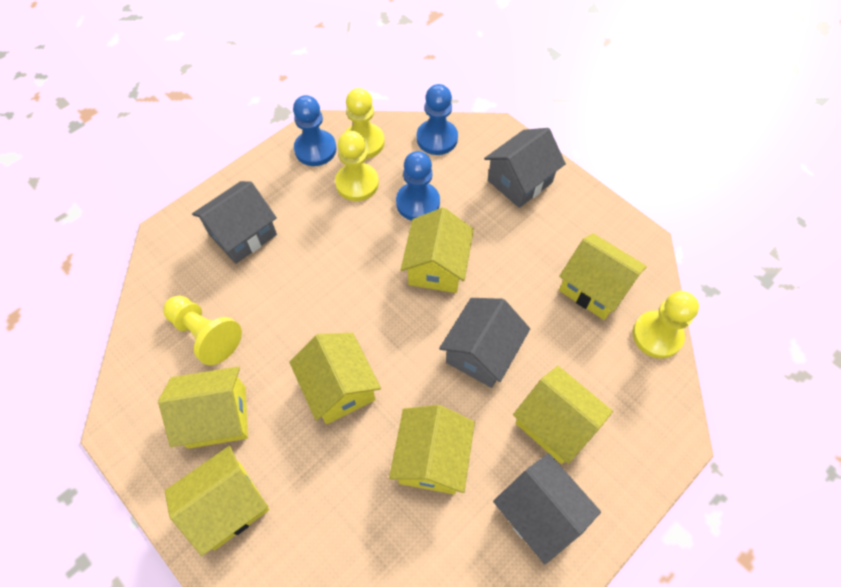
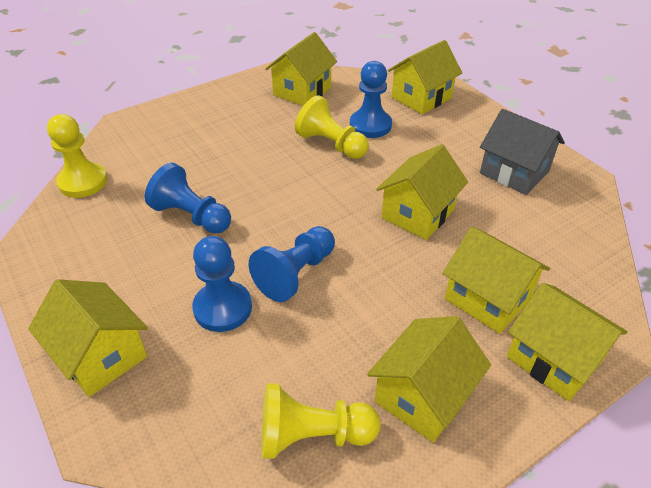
blue pawn: [293,95,337,166] [396,151,440,221] [417,84,458,155] = 3 -> [145,163,231,234] [192,236,252,332] [249,226,335,302] [350,61,392,138] = 4
grey house: [192,181,277,264] [439,298,530,388] [484,128,566,208] [493,453,601,564] = 4 -> [480,109,565,195] = 1
yellow pawn: [163,296,242,365] [335,131,379,201] [345,88,385,159] [633,291,699,359] = 4 -> [47,114,107,198] [261,383,380,459] [295,95,369,159] = 3

